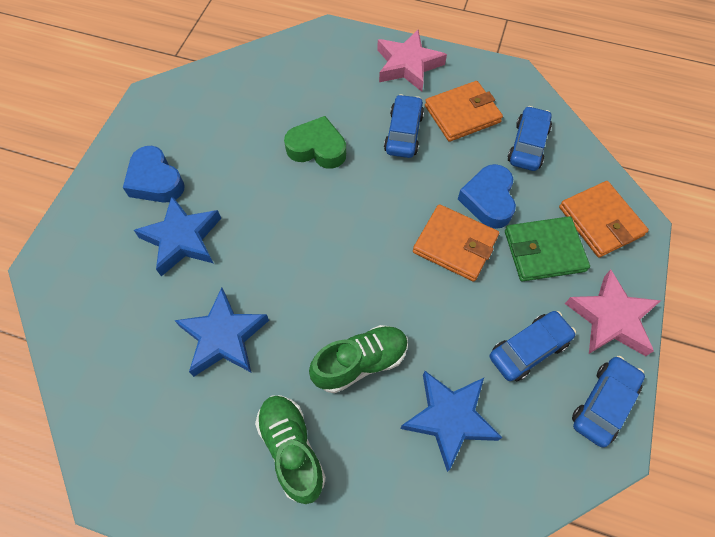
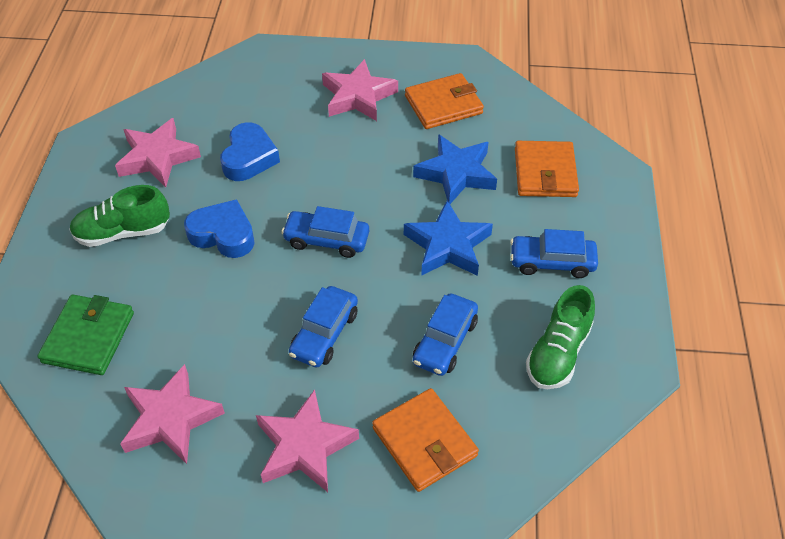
blue star: [134,196,221,276] [175,288,269,377] [400,371,502,472] = 3 -> [404,200,493,276] [413,134,497,204] = 2
green heart: [284,116,346,169] = 1 -> none = 0
pink star: [377,30,447,92] [565,270,662,356] = 2 -> [115,118,201,187] [120,364,225,464] [256,390,359,492] [322,59,398,121] = 4

